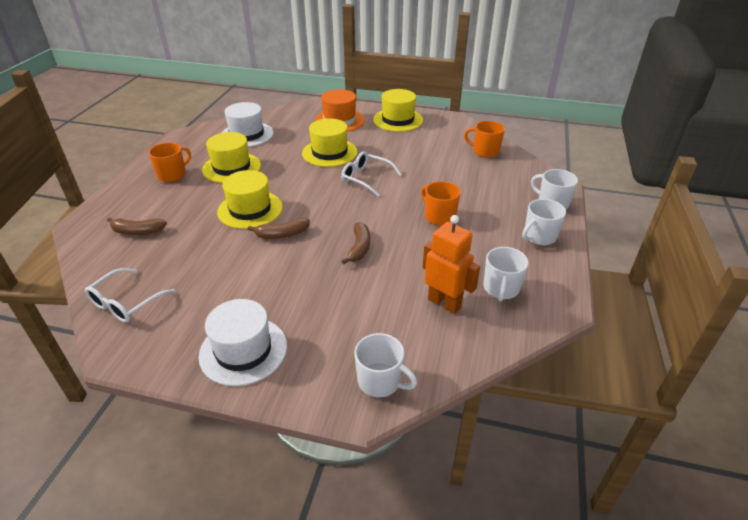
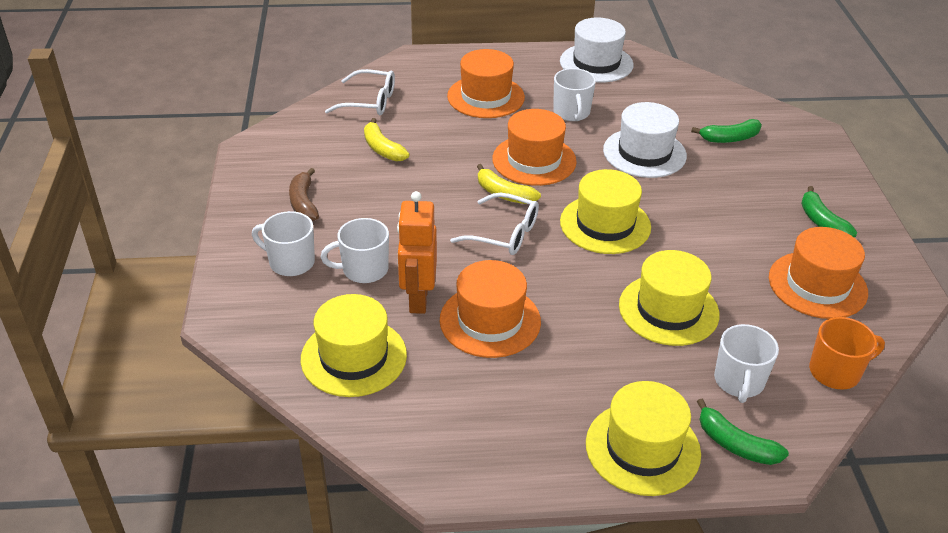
brown banana: [107,217,167,235] [248,218,310,239] [341,222,370,264] = 3 -> [289,168,319,221] = 1
green banana: none = 0 -> [691,119,762,143] [697,399,789,465] [801,186,857,237] = 3
orange hat: [315,89,365,132] = 1 -> [440,260,541,358] [447,49,525,118] [492,109,577,186] [769,227,868,319] = 4
orange mug: [148,143,191,182] [421,181,461,226] [464,121,505,158] = 3 -> [809,317,885,390] = 1
yellow banana: none = 0 -> [364,118,410,161] [477,164,541,204] = 2

